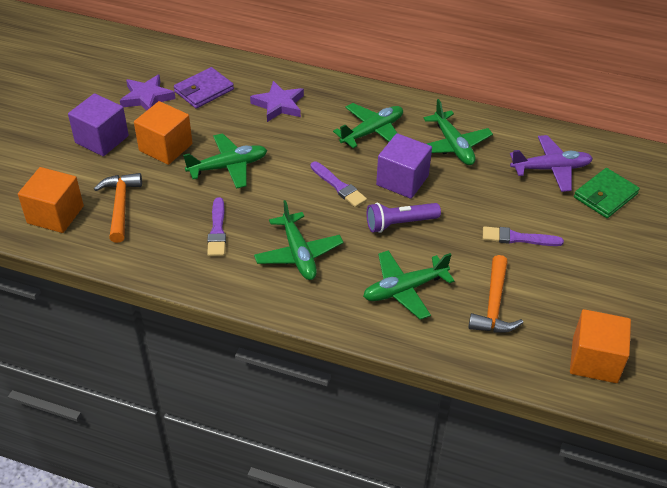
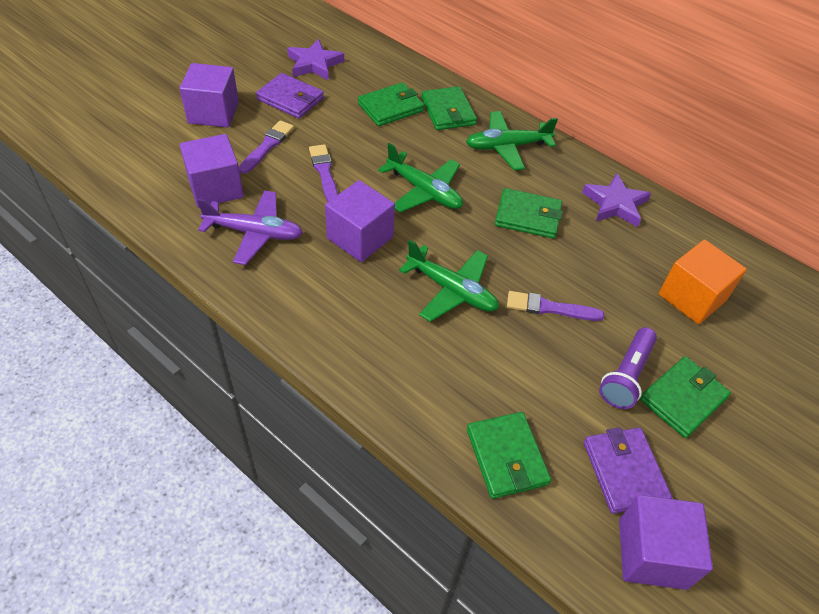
green plane: [183,133,267,189] [254,200,343,280] [333,103,403,148] [363,250,455,320] [423,99,493,165] = 5 -> [378,143,463,213] [399,240,499,322] [466,111,558,170] = 3
green wallet: [574,168,640,218] = 1 -> [358,82,424,126] [421,86,477,130] [467,412,551,499] [495,188,563,238] [640,356,731,438] = 5
orange cube: [18,167,84,233] [134,101,193,165] [570,309,631,383] = 3 -> [659,240,747,324] = 1
orange hammer: [94,173,142,243] [468,255,523,333] = 2 -> none = 0
purple cube: [68,93,129,156] [376,133,432,199] = 2 -> [180,63,239,127] [180,134,244,208] [325,180,395,262] [619,495,713,590] = 4
purple wallet: [174,67,234,108] = 1 -> [256,73,324,119] [584,427,672,514] = 2

